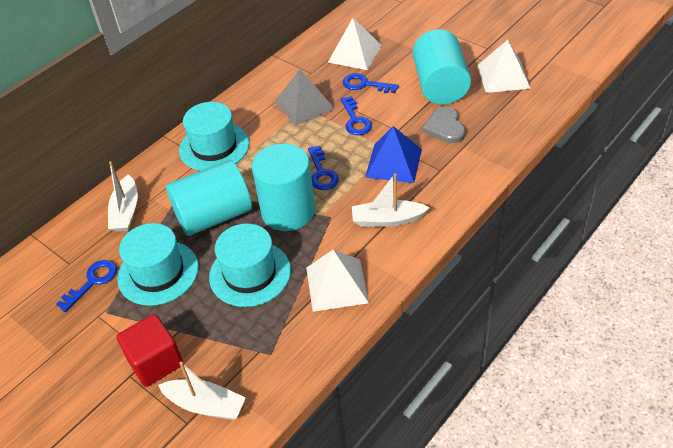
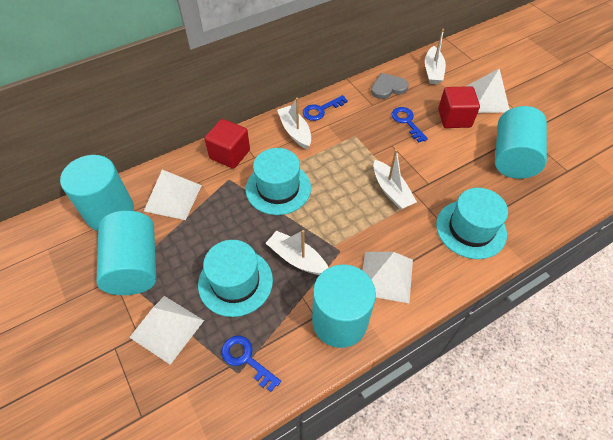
blue key: [56,260,117,312] [308,146,339,190] [340,96,372,135] [343,73,399,93] = 4 -> [221,336,281,392] [303,95,348,121] [391,107,428,143] = 3
blue pyramid: [365,126,422,183] = 1 -> none = 0
grey pyramid: [274,69,335,126] = 1 -> none = 0
red cube: [116,314,183,387] = 1 -> [204,119,250,169] [438,86,480,128] = 2
turquoise cylinder: [166,160,252,236] [252,143,315,231] [412,29,471,105] = 3 -> [60,155,134,231] [96,211,156,295] [312,264,376,348] [495,106,547,179] = 4
white boat: [108,161,138,232] [158,362,246,420] [352,173,429,227] = 3 -> [266,230,328,275] [277,98,311,149] [373,149,417,209] [425,29,446,84] = 4
white pyramid: [306,249,369,312] [328,18,382,70] [477,40,531,93] = 3 -> [129,296,204,365] [144,170,202,220] [362,252,413,303] [465,68,509,113] = 4

